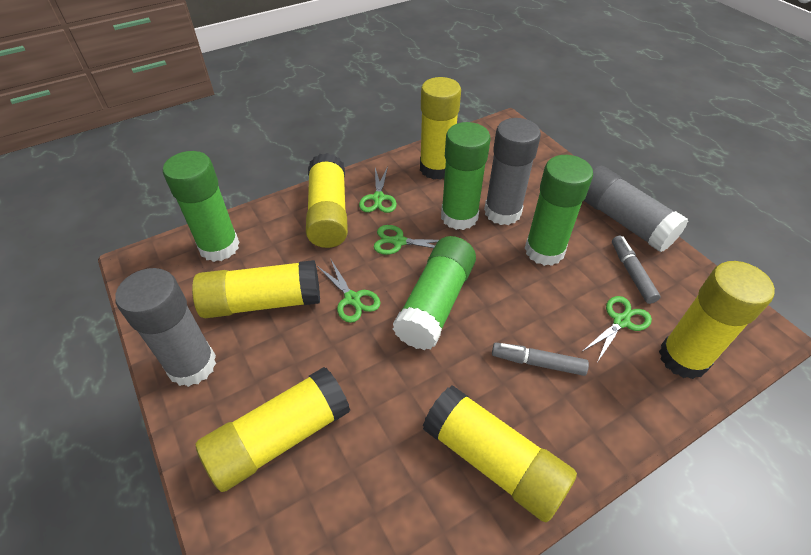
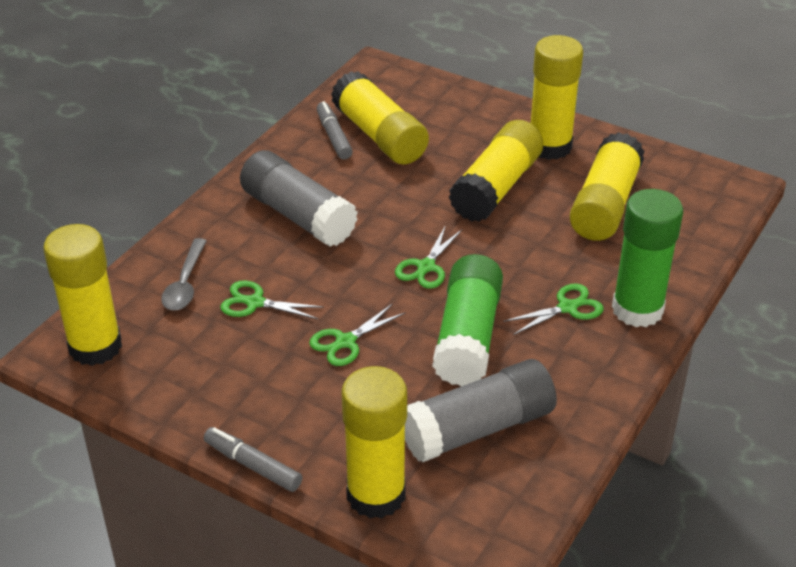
green glue stick: [163,151,240,262] [393,236,476,350] [441,122,491,230] [525,155,593,266] = 4 -> [432,254,503,386] [612,189,683,327] = 2
grey glue stick: [115,268,216,387] [484,118,541,225] [584,165,688,252] = 3 -> [240,150,358,247] [405,359,557,462] = 2
grey spoon: none = 0 -> [161,238,207,310] = 1

